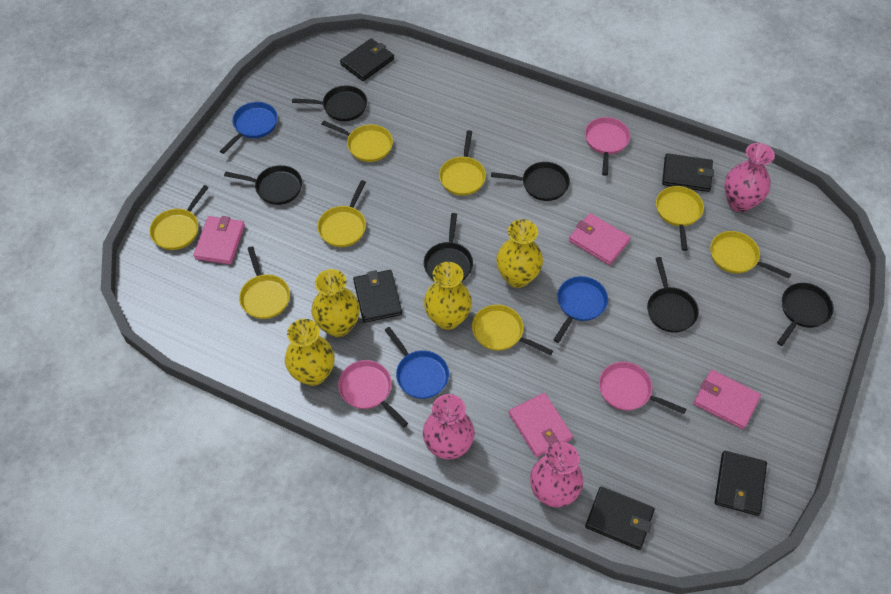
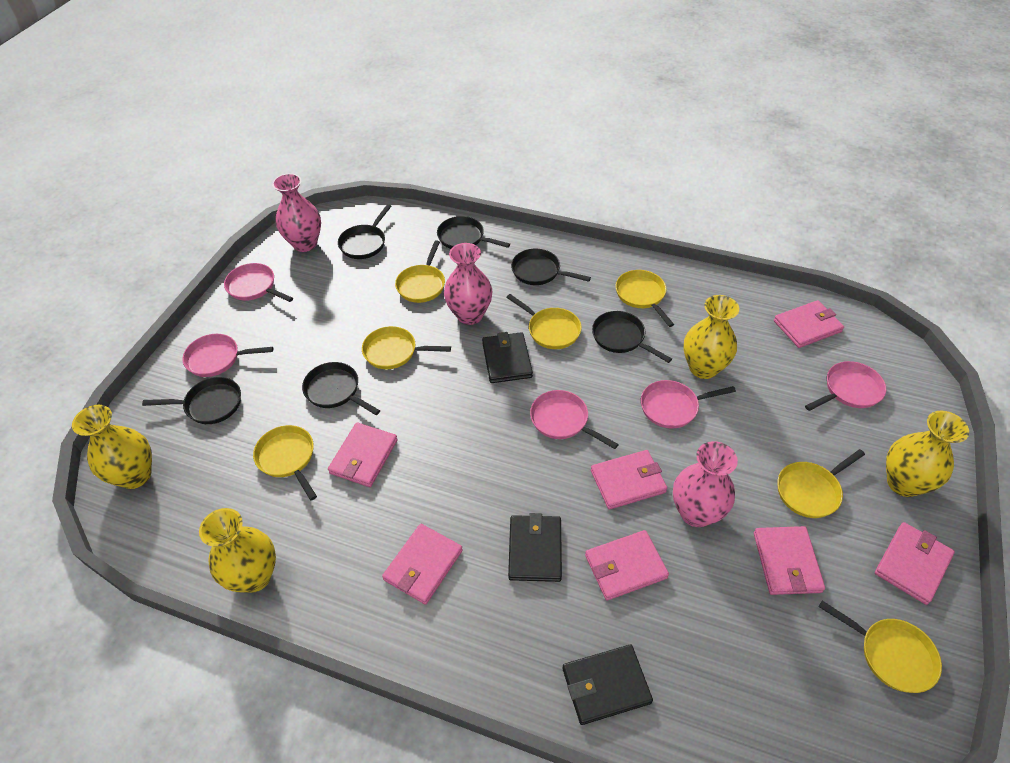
black wallet: [340,38,394,81] [353,270,402,323] [585,487,655,550] [662,153,714,192] [715,451,767,516] = 5 -> [482,332,533,383] [508,513,562,582] [562,644,653,725] = 3
blue pan: [220,102,278,154] [385,327,449,399] [554,276,608,343] = 3 -> none = 0
pink pan: [338,360,408,427] [585,117,630,176] [599,362,686,414] = 3 -> [182,334,273,377] [224,263,293,302] [530,390,619,449] [641,380,736,428] [805,361,886,411] = 5
pink wallet: [193,216,245,265] [509,393,573,458] [569,213,631,265] [694,370,761,429] = 4 -> [328,422,398,487] [382,524,463,605] [585,530,669,600] [591,450,668,509] [754,526,825,595] [774,300,844,348] [875,522,955,605] = 7
yellow pan: [150,185,209,250] [239,246,290,319] [317,180,366,247] [321,120,393,162] [439,130,486,196] [472,305,553,355] [656,186,704,251] [710,231,791,279] = 8 -> [253,425,317,500] [362,326,451,369] [395,240,445,303] [506,294,582,349] [615,270,674,327] [777,449,865,518] [819,601,942,693] = 7

